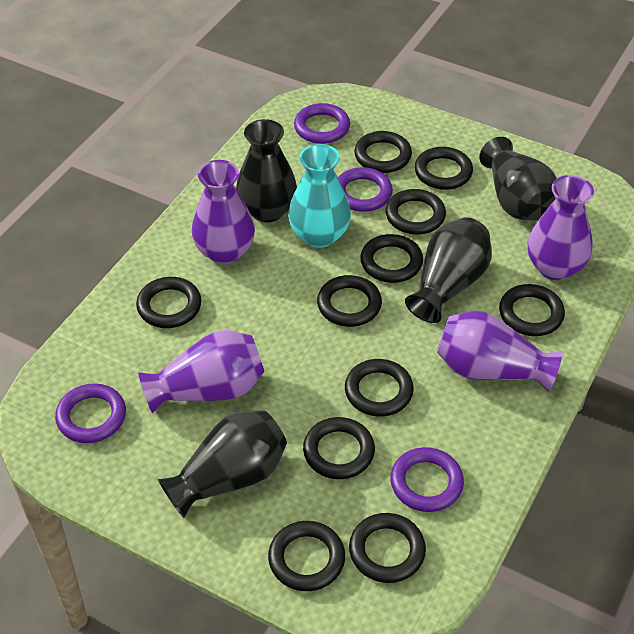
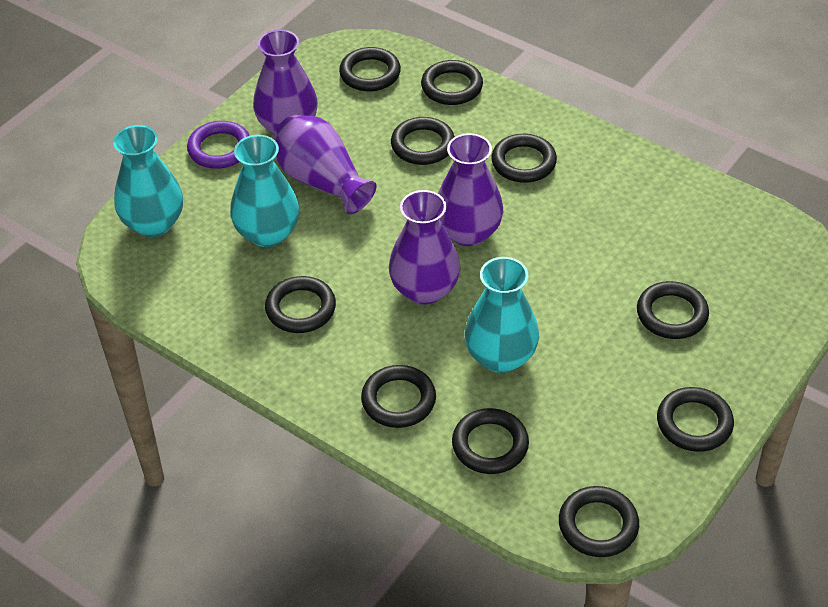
black ring: [136,277,201,328] [268,521,345,591] [303,417,375,479] [317,275,382,327] [345,359,414,416] [349,513,426,583] [354,131,412,173] [360,234,423,283] [386,189,446,235] [415,147,473,190] [499,284,565,336] = 11 -> [265,276,336,333] [339,47,401,91] [361,365,436,428] [391,117,455,165] [421,60,483,105] [452,408,529,474] [491,134,557,183] [559,486,639,557] [637,281,709,339] [657,387,734,452] = 10
black vase: [158,410,287,518] [236,119,297,222] [405,217,492,323] [480,137,557,221] = 4 -> none = 0
purple ring: [55,383,126,443] [294,103,350,144] [338,167,393,212] [390,447,464,512] = 4 -> [187,121,250,169] = 1
turquoise vase: [288,144,351,248] = 1 -> [113,125,183,237] [230,135,299,247] [465,257,539,373] = 3

